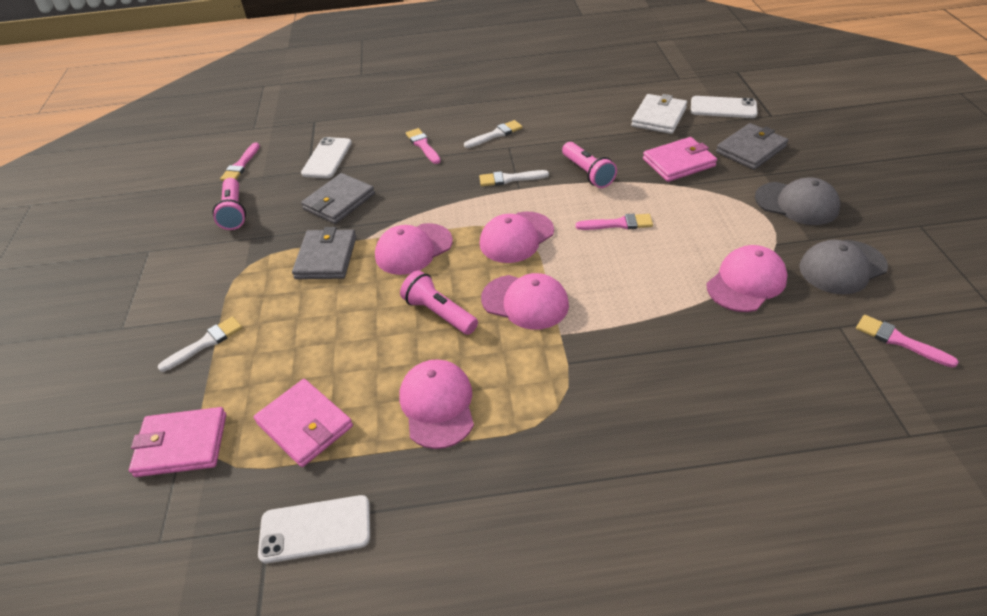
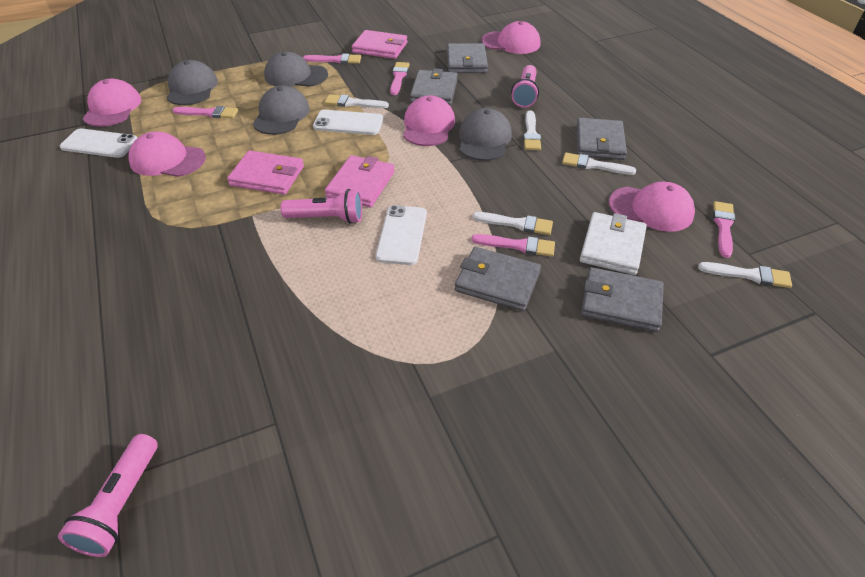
grey cap: [755,178,840,225] [799,240,888,294] = 2 -> [167,60,218,105] [252,86,310,135] [264,52,328,87] [459,108,512,161] = 4
grey wallet: [292,227,356,279] [301,173,375,224] [716,123,788,170] = 3 -> [410,69,458,105] [447,43,488,73] [455,247,541,311] [577,118,627,160] [581,267,664,332] = 5
pink brush: [220,142,260,181] [406,128,441,164] [576,214,653,230] [856,315,959,368] = 4 -> [173,106,238,118] [303,53,361,64] [390,62,410,95] [472,234,555,257] [713,201,735,258] = 5
white brush: [158,317,242,372] [464,120,523,148] [479,170,549,186] = 3 -> [325,94,389,108] [473,212,553,235] [523,110,541,150] [562,153,636,175] [698,262,792,288] = 5

